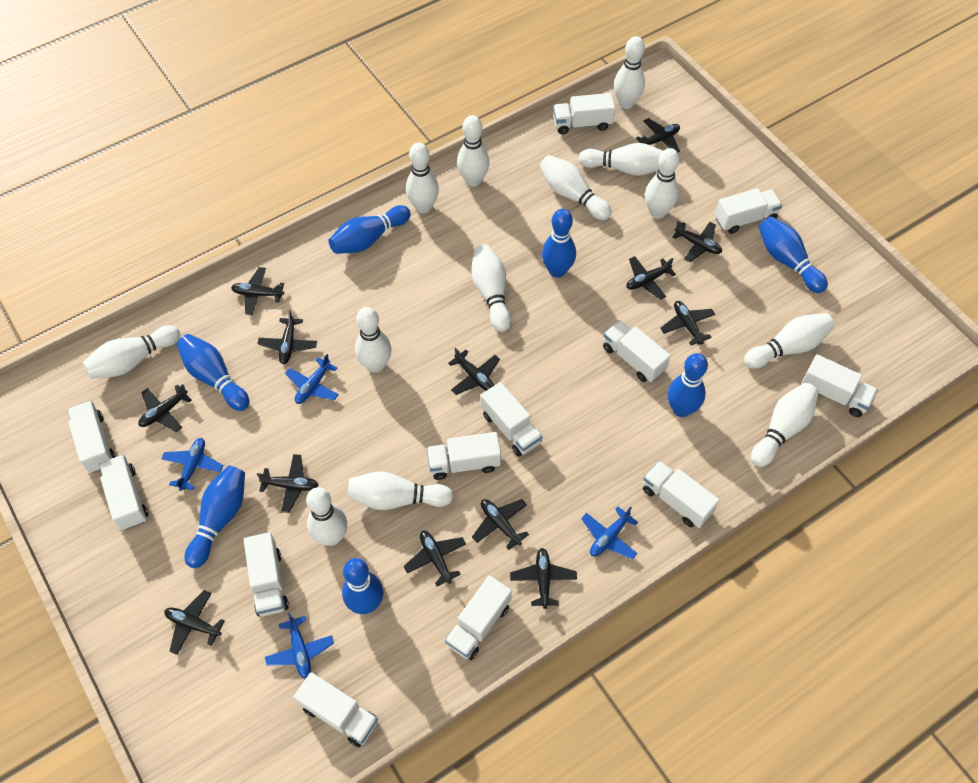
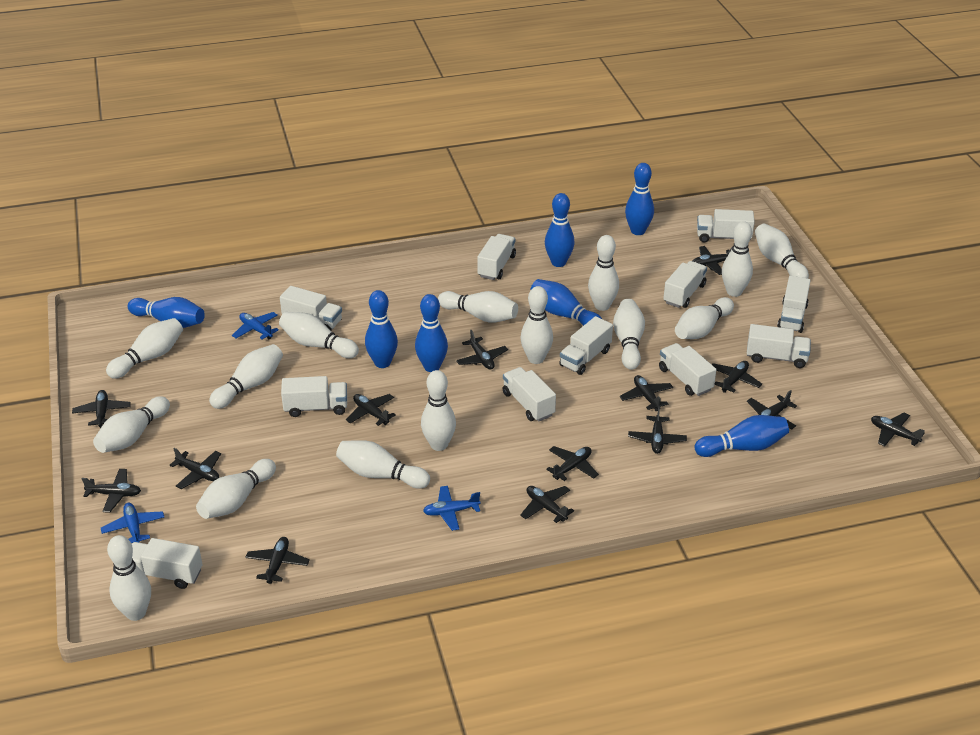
black plane: [138,384,192,432] [164,590,225,655] [231,267,284,315] [257,310,317,364] [257,454,319,513] [404,531,466,586] [448,348,500,395] [472,499,529,550] [510,548,577,609] [626,256,676,300] [636,118,680,152] [660,301,715,345] [672,221,722,262] = 13 -> [72,390,131,428] [82,469,141,513] [169,448,221,489] [245,537,310,584] [346,394,396,426] [456,330,508,370] [520,486,574,523] [546,446,599,481] [620,375,673,411] [628,406,687,454] [693,246,732,275] [712,361,762,393] [747,390,797,429] [871,412,925,447] = 14
blue plane: [161,438,223,491] [265,613,334,679] [285,354,339,404] [581,507,638,559] = 4 -> [101,503,164,543] [232,312,279,340] [423,486,481,531] = 3
white bowling pin: [83,325,180,378] [306,487,347,546] [347,471,454,510] [355,307,391,373] [406,143,439,213] [457,115,489,187] [471,244,511,332] [539,155,612,220] [578,143,663,176] [614,36,645,109] [645,148,680,219] [744,313,835,369] [751,383,819,467] = 13 -> [93,396,170,453] [106,318,183,379] [107,535,151,621] [196,459,276,519] [209,344,283,409] [279,312,359,358] [336,440,430,489] [421,370,456,451] [438,291,518,323] [520,286,553,364] [588,235,619,311] [613,299,645,370] [675,297,734,339] [722,221,753,297] [755,224,809,278] = 15
white truck: [68,401,116,473] [99,455,148,530] [244,532,289,616] [294,672,378,747] [427,432,501,480] [445,575,512,660] [481,382,543,456] [553,93,615,135] [603,320,671,382] [643,461,719,528] [715,188,782,234] [801,354,878,417] = 12 -> [132,538,202,589] [280,286,342,330] [281,376,347,417] [477,234,516,280] [502,367,556,422] [559,316,613,375] [659,343,716,396] [663,261,707,308] [697,209,755,242] [747,324,811,368] [777,276,811,333] = 11

